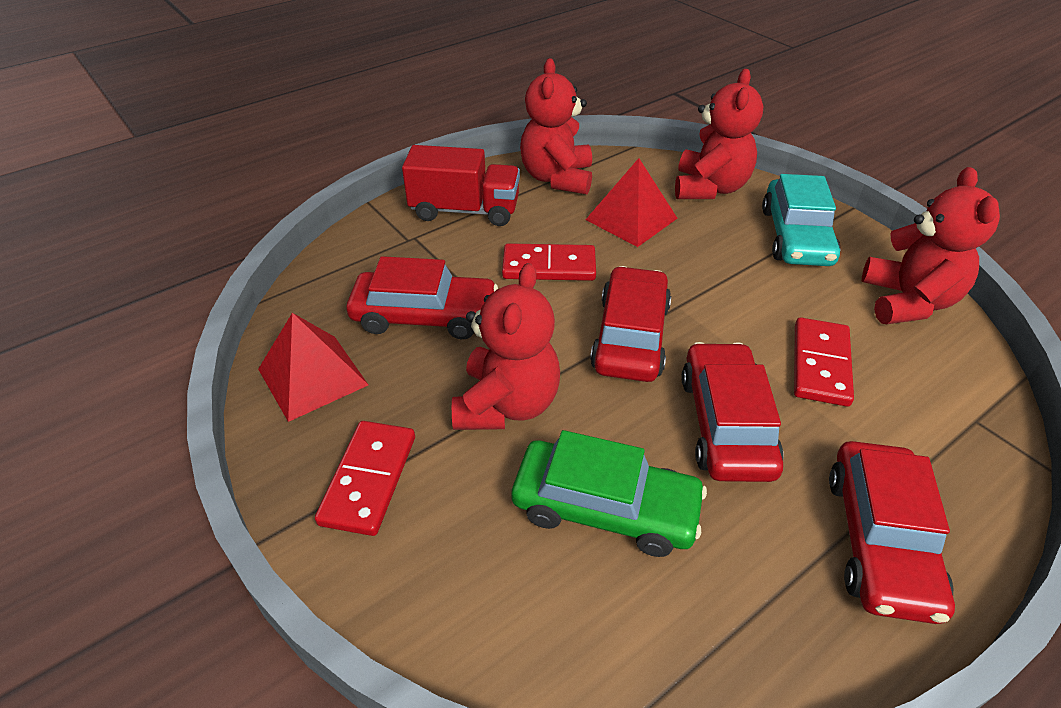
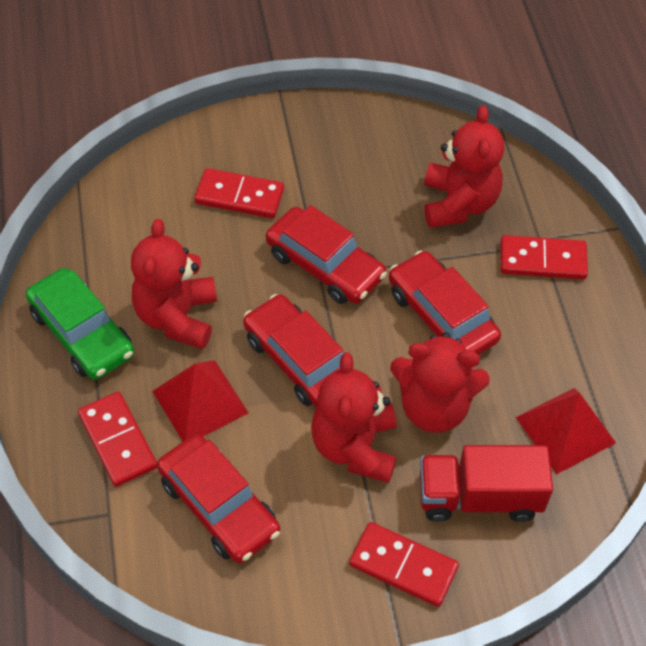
red domino: [315,421,415,536] [502,243,596,281] [794,317,854,407] = 3 -> [78,392,157,487] [194,168,284,218] [349,522,459,607] [501,235,588,279] = 4
turquoise car: [762,174,840,266] = 1 -> none = 0

